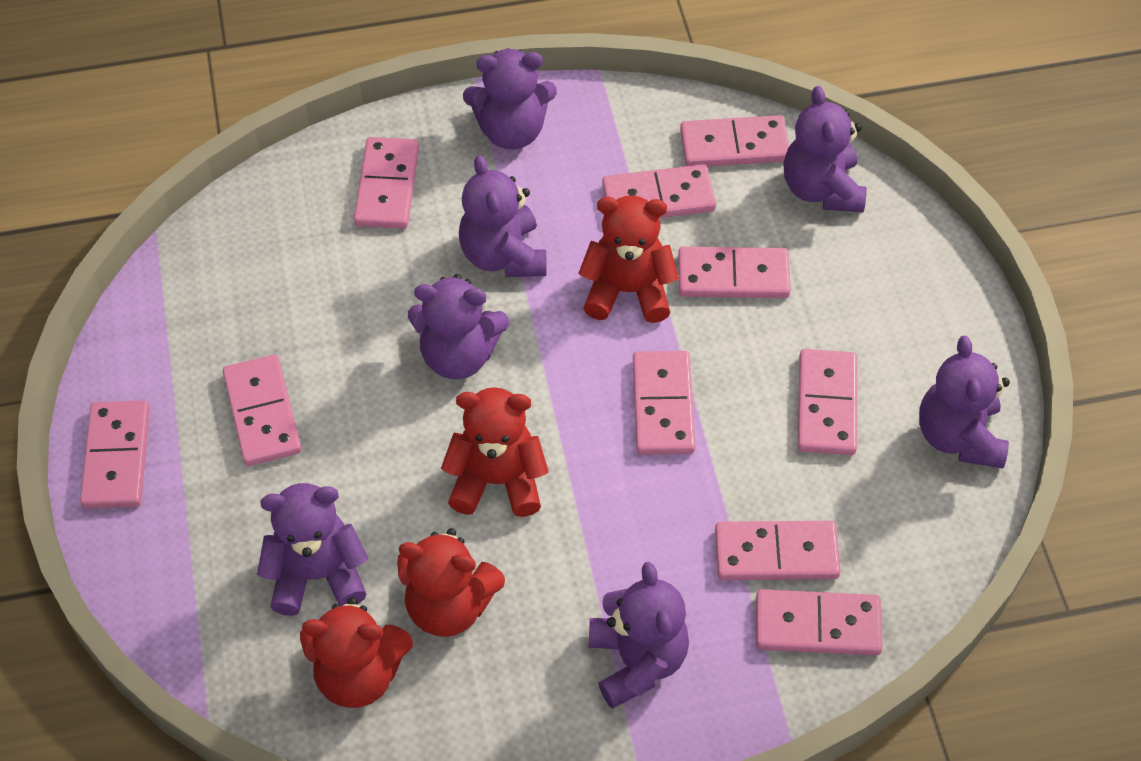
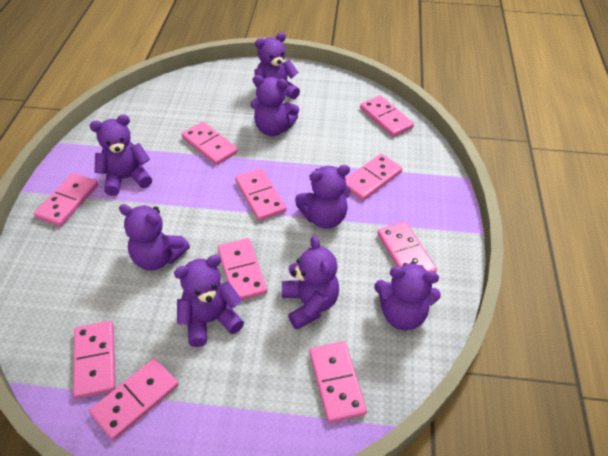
purple teddy bear: [257,483,368,616] [408,274,509,379] [459,155,546,277] [463,48,557,149] [589,562,689,709] [783,86,867,213] [919,336,1010,468] = 7 -> [89,115,152,196] [119,204,190,271] [174,255,244,347] [251,75,299,136] [254,32,300,99] [282,236,339,330] [295,165,350,229] [374,262,441,330] = 8
red teddy bear: [300,597,413,708] [397,528,505,637] [441,387,548,517] [578,195,679,323] = 4 -> none = 0

